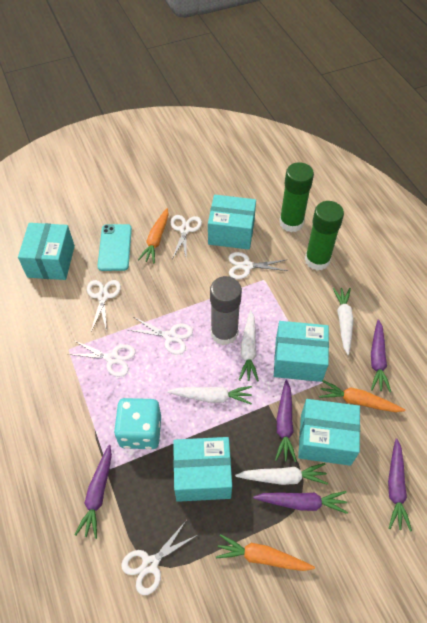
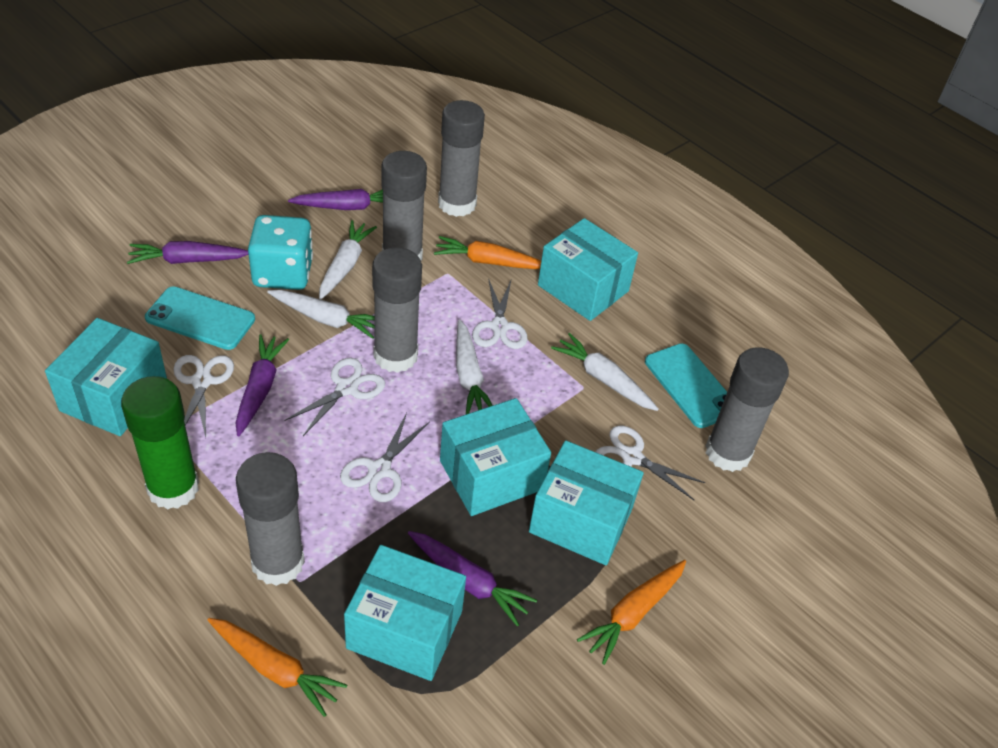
green glue stick: [279,162,314,232] [305,201,344,271] = 2 -> [121,376,199,510] = 1
grey glue stick: [210,276,242,345] = 1 -> [236,452,305,586] [372,247,422,373] [381,151,427,261] [438,100,485,217] [706,347,789,472] = 5
purple carrot: [75,445,112,539] [253,491,348,514] [275,380,297,462] [371,320,391,392] [388,438,412,532] = 5 -> [127,241,249,264] [235,334,289,436] [288,189,383,210] [408,531,537,626] = 4
turquoise phone: [98,224,132,271] = 1 -> [145,286,255,350] [645,343,727,428] = 2
white scissors: [68,341,136,377] [87,280,121,332] [121,521,197,595] [129,317,193,355] [170,215,202,261] [228,252,288,279] = 6 -> [173,355,234,437] [284,358,385,436] [340,413,430,502] [472,278,527,349] [595,425,705,500] = 5

